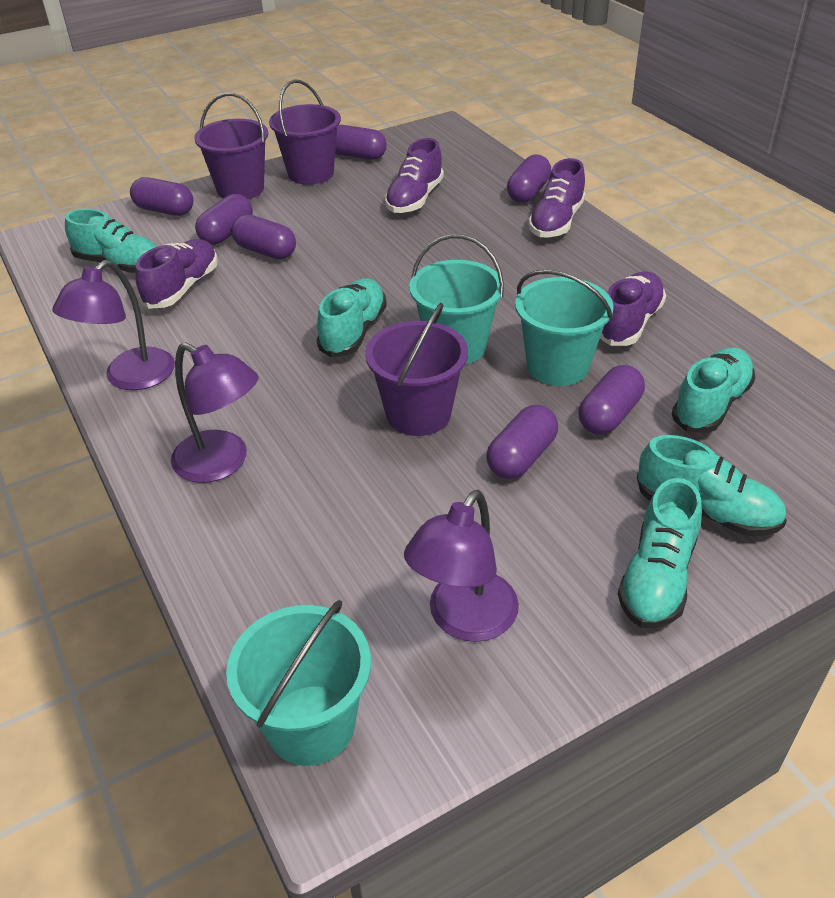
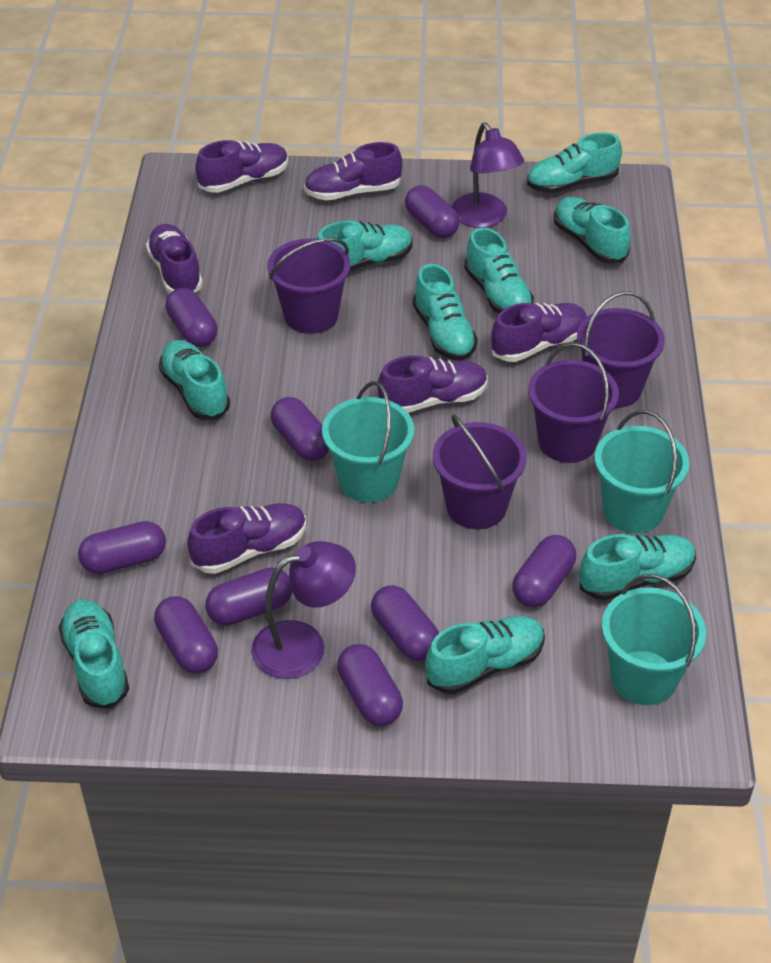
purple bucket: [194,93,268,199] [269,79,341,185] [365,303,468,436] = 3 -> [267,238,351,334] [433,414,527,529] [528,343,619,463] [577,291,665,408] = 4
purple capsule: [130,177,193,216] [195,194,253,245] [231,214,296,259] [335,125,387,160] [486,405,558,479] [507,155,551,203] [579,365,645,435] = 7 -> [78,521,166,574] [154,596,218,673] [165,288,218,347] [205,567,292,626] [271,397,329,461] [337,644,403,726] [371,585,439,661] [405,185,460,238] [512,535,576,607] = 9
purple lamp: [52,260,175,390] [171,342,258,483] [404,490,519,642] = 3 -> [251,541,356,679] [452,122,524,228] = 2
purple shoe: [135,239,218,309] [385,138,444,213] [528,158,585,237] [600,271,666,346] = 4 -> [146,224,203,294] [187,503,306,574] [195,140,288,193] [304,142,402,200] [377,355,488,413] [491,303,587,362] = 6
turquoise shoe: [65,209,157,273] [317,278,387,357] [618,478,702,628] [637,435,787,536] [672,347,755,433] = 5 -> [58,599,129,709] [159,340,230,420] [317,221,413,271] [413,264,478,361] [425,616,545,694] [464,227,534,314] [527,132,622,193] [554,197,631,263] [579,534,696,601] = 9

